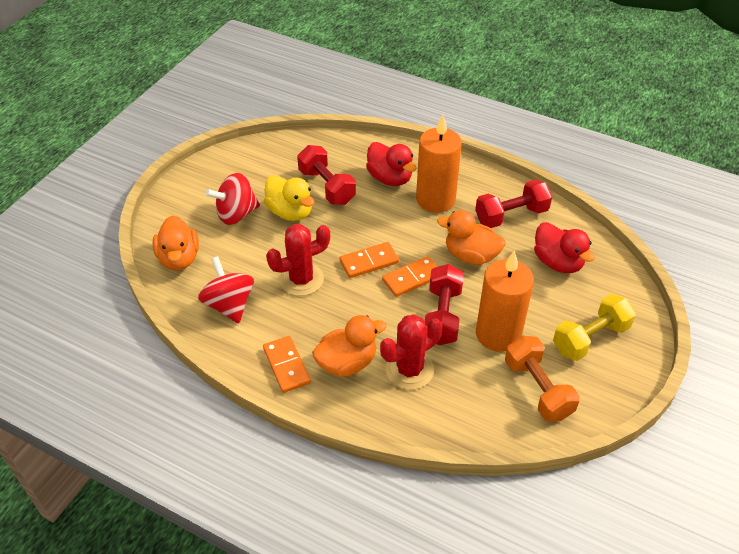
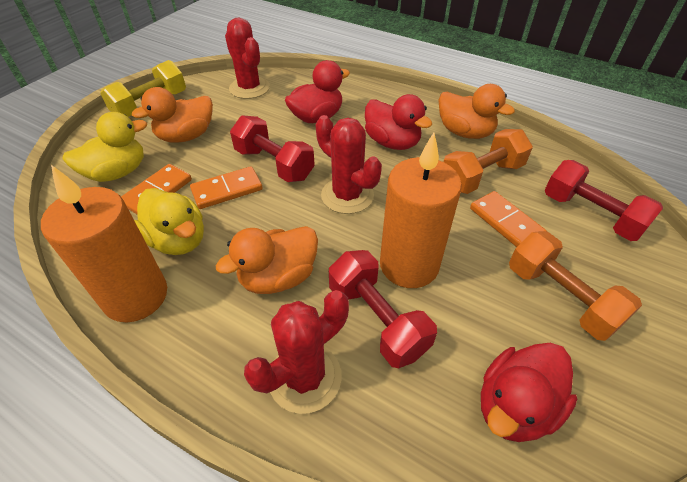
orange dumbbell: [505,336,580,422] = 1 -> [444,129,533,194] [509,231,642,341] = 2
red cactus: [266,224,330,296] [380,314,442,390] = 2 -> [225,18,270,99] [244,290,349,414] [316,115,382,214] = 3
red duck: [366,142,417,186] [534,222,595,273] = 2 -> [285,60,350,123] [365,94,432,150] [481,343,577,442] = 3
red spinning top: [198,256,254,323] [205,173,260,225] = 2 -> none = 0
yellow duck: [264,175,314,221] = 1 -> [62,112,147,182] [134,188,204,255] = 2

